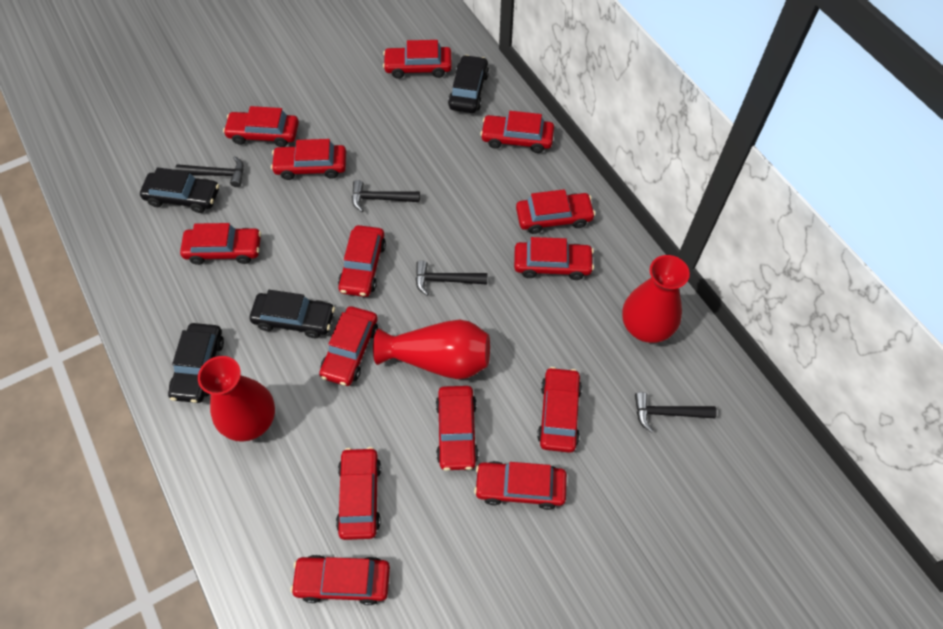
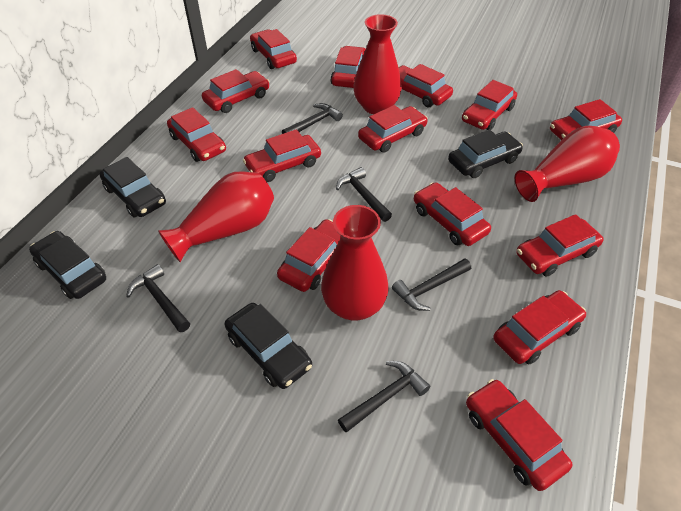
black hammer: [175,156,244,187] [352,180,420,212] [416,260,488,296] [635,392,717,433] = 4 -> [126,264,190,332] [282,103,343,134] [336,167,392,222] [338,361,430,433] [392,258,471,311] = 5
red vase: [198,356,275,442] [373,320,490,379] [622,255,690,343] = 3 -> [158,171,274,262] [321,205,389,320] [353,14,402,114] [515,126,620,202] = 4

